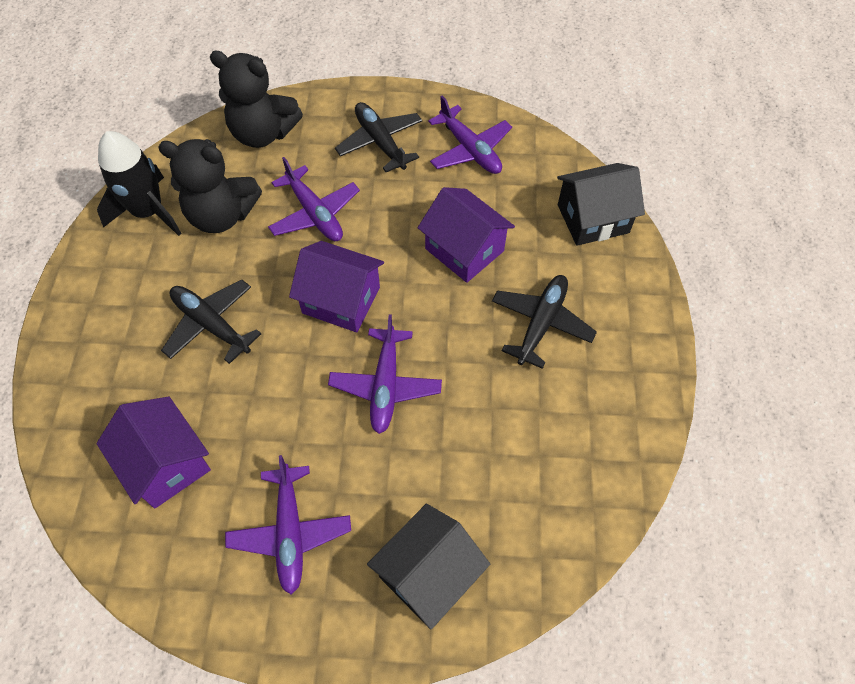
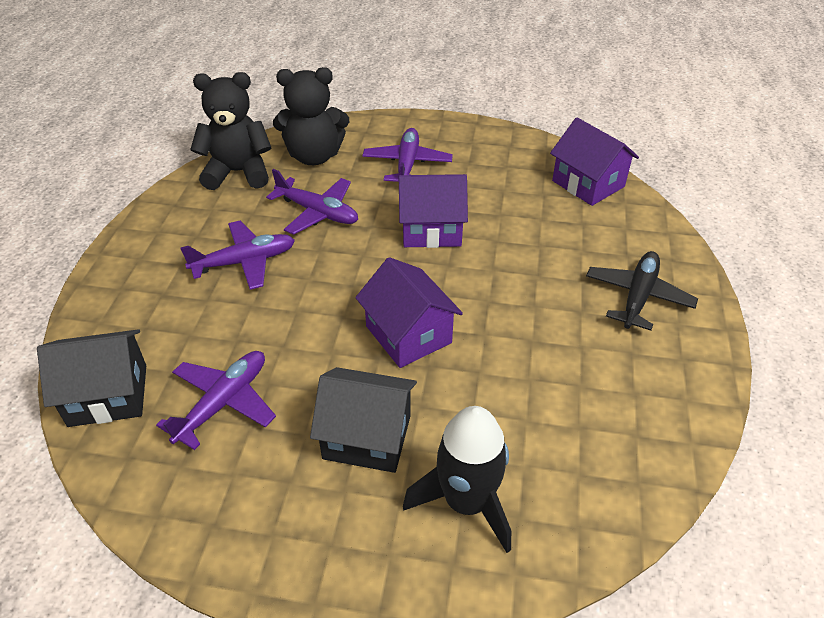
black plane: [161,279,261,364] [335,102,422,172] [492,275,597,369] = 3 -> [586,251,698,331] = 1

